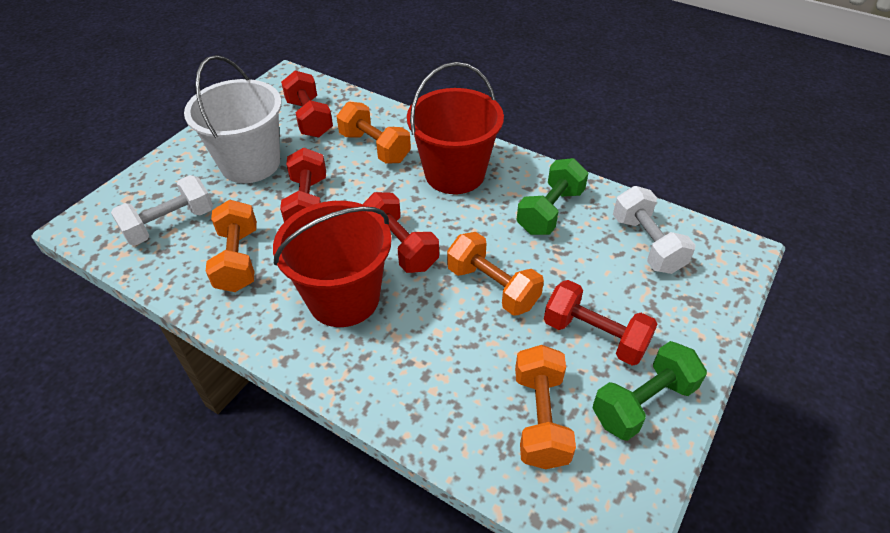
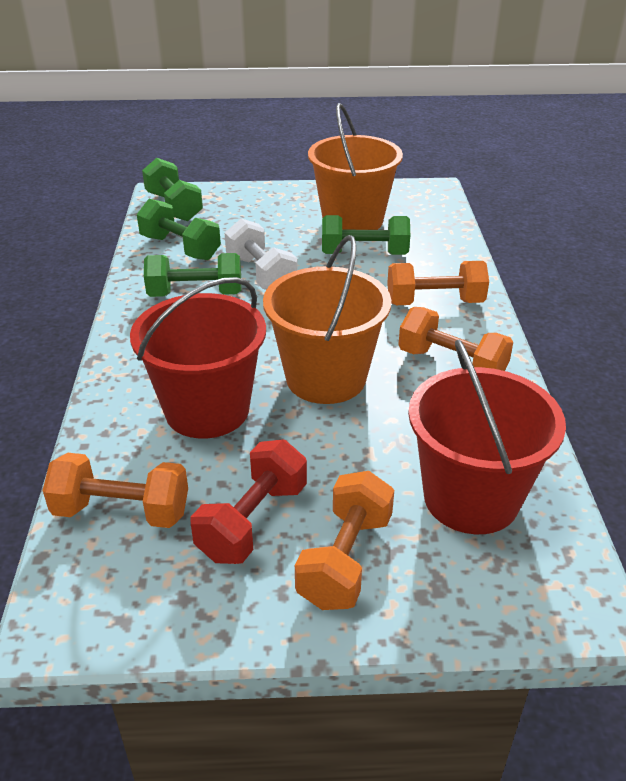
green dumbbell: [517,158,588,235] [592,341,707,441] = 2 -> [137,199,221,260] [142,158,203,221] [144,253,241,297] [322,215,410,255] = 4
orange bucket: none = 0 -> [263,235,391,404] [308,103,403,230] = 2
red dumbbell: [280,147,326,222] [281,71,333,138] [363,192,439,273] [544,280,658,366] = 4 -> [190,439,307,564] = 1
white bucket: [184,55,282,183] = 1 -> none = 0
white dumbbell: [111,175,213,246] [613,186,696,274] = 2 -> [225,218,298,290] = 1

